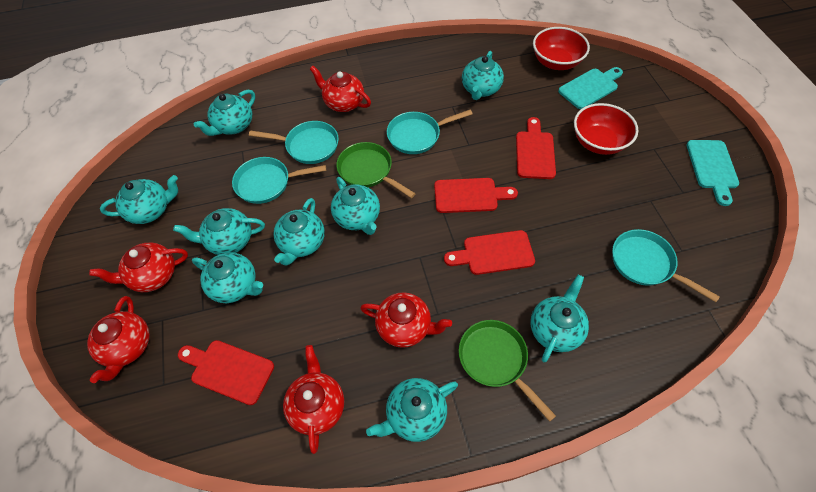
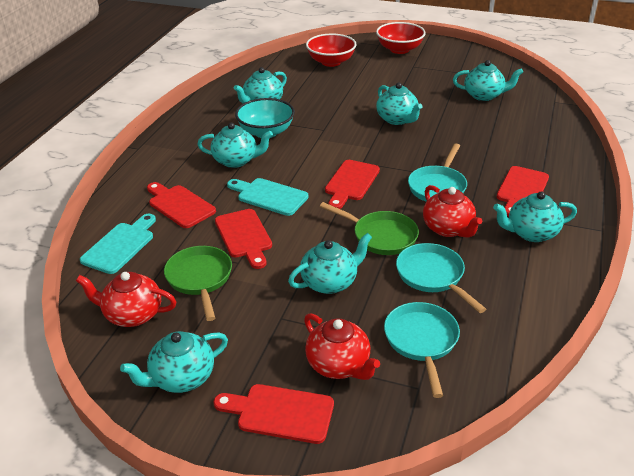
red cutting board: [178,340,274,405] [434,178,518,213] [444,230,535,275] [516,117,556,179] = 4 -> [147,182,216,228] [214,384,334,444] [215,209,272,269] [325,160,380,209] [497,166,549,217] = 5
red teapot: [87,296,150,383] [89,243,188,292] [283,345,344,454] [310,66,371,112] [360,292,452,348] = 5 -> [76,272,176,327] [304,313,380,380] [423,185,482,238] = 3
turquoise bowl: none = 0 -> [235,98,295,138] = 1
turquoise pan: [232,157,326,204] [249,121,339,164] [387,110,473,154] [612,229,720,302] = 4 -> [384,302,460,398] [396,243,486,313] [408,144,467,202] = 3
turquoise teapot: [100,175,178,224] [173,208,265,255] [192,252,263,303] [194,90,255,136] [273,198,325,266] [331,177,380,235] [366,378,458,442] [462,51,504,100] [530,275,589,362] = 9 -> [120,331,228,393] [197,123,273,168] [234,67,287,103] [288,233,372,294] [376,83,422,125] [453,60,523,101] [493,191,577,242] = 7

